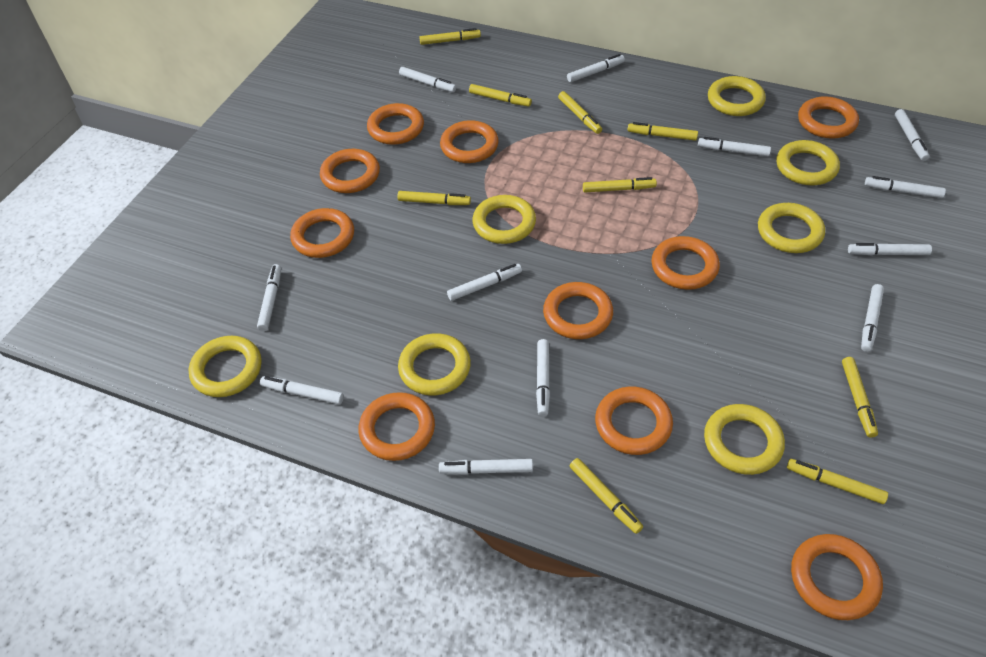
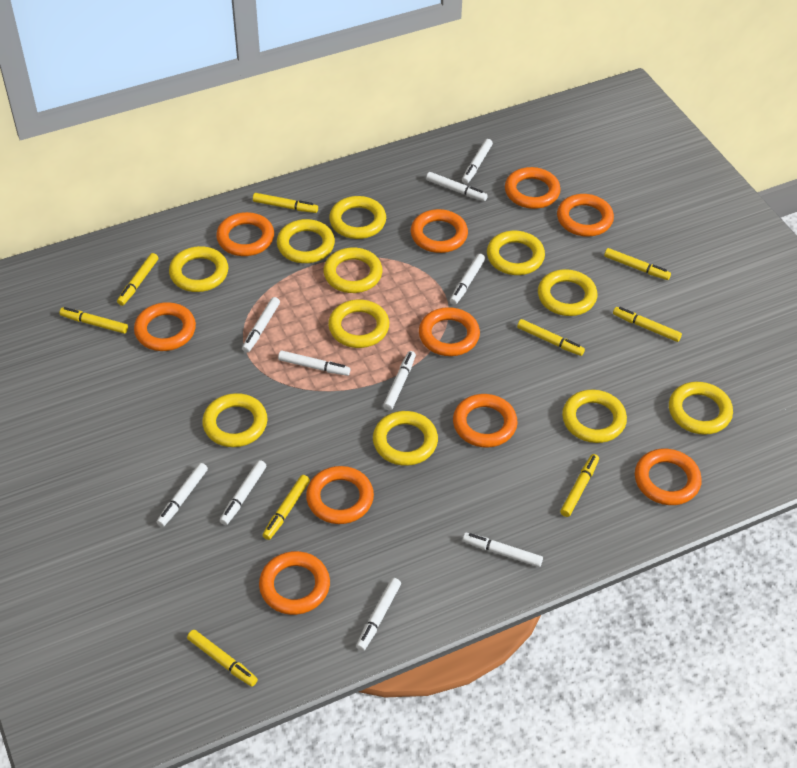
white marker: [257,264,281,331] [260,376,344,404] [399,67,456,92] [439,459,533,475] [447,264,522,301] [536,339,550,416] [567,54,625,82] [698,137,771,156] [848,243,932,255] [861,284,884,352] [865,176,946,198] [895,109,930,161] = 12 -> [157,463,208,527] [220,460,267,525] [242,297,280,353] [278,351,351,376] [356,578,401,651] [383,351,416,410] [426,172,488,201] [450,254,485,305] [462,139,493,184] [463,533,543,567] = 10
yellow ring: [189,336,262,397] [398,333,471,395] [472,195,536,244] [704,404,785,475] [708,76,766,116] [758,203,825,253] [776,140,840,185] = 7 -> [169,246,228,292] [202,393,267,447] [277,219,335,263] [323,248,382,293] [328,300,389,348] [329,196,386,239] [373,411,438,466] [487,231,545,275] [538,269,597,316] [562,390,627,443] [669,382,733,435] = 11

